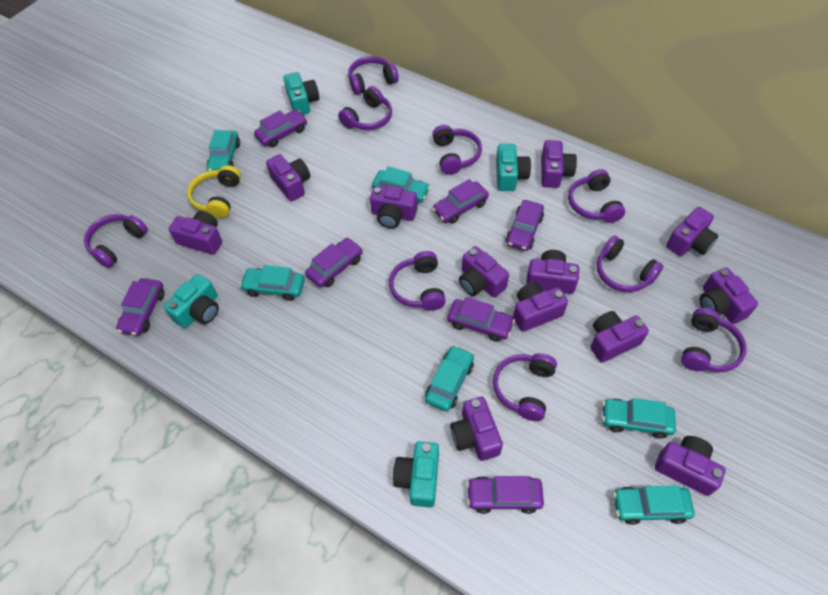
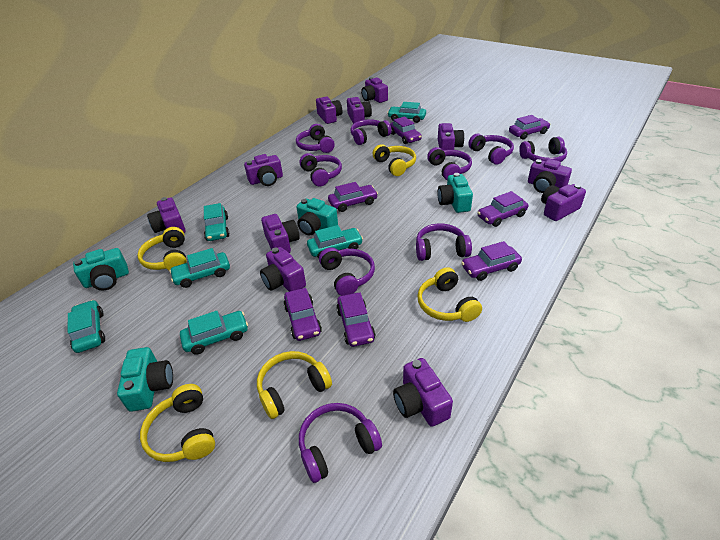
purple camera: [169,211,222,255] [266,154,310,201] [370,185,417,229] [450,397,503,461] [459,246,509,298] [513,282,568,332] [526,250,579,294] [541,140,577,188] [590,311,649,363] [655,436,726,496] [666,207,719,256] [700,267,758,324] = 12 -> [147,197,186,233] [244,154,283,186] [260,247,306,292] [261,214,300,253] [316,97,342,124] [347,97,372,124] [361,77,388,103] [393,358,453,427] [438,123,464,150] [528,159,572,193] [541,184,586,221] = 11
yellow headphones: [187,165,241,218] = 1 -> [137,227,187,270] [140,384,215,462] [257,351,332,419] [373,144,416,176] [417,267,482,322] = 5

